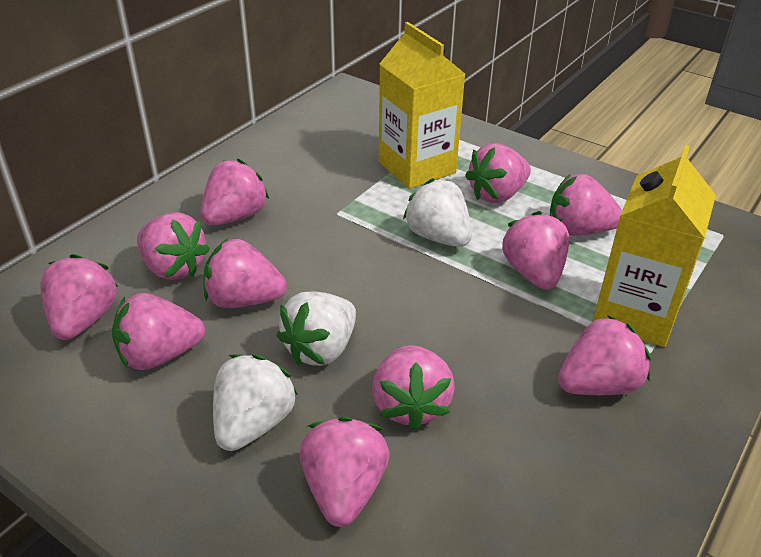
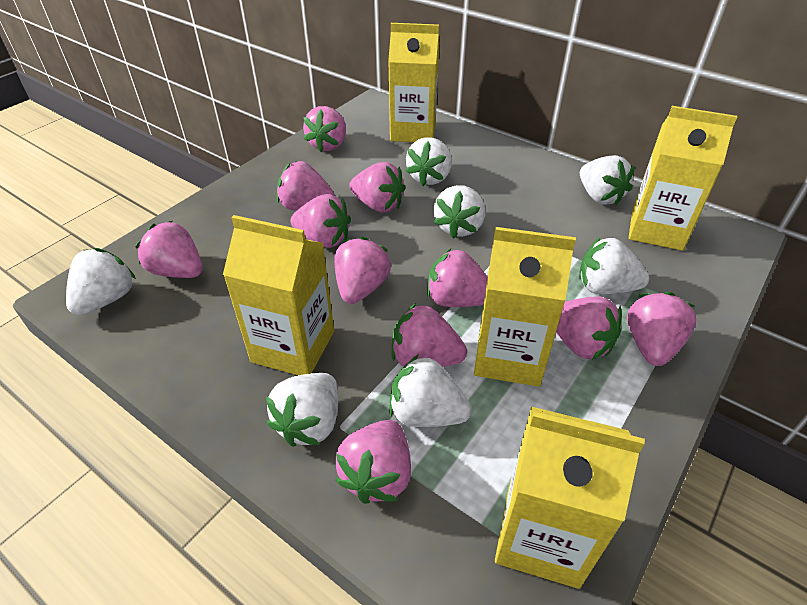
white strawberry: [213,354,298,451] [276,292,356,366] [403,178,472,247] = 3 -> [66,248,136,315] [266,373,338,447] [389,354,472,427] [406,137,452,186] [434,185,485,239] [579,237,649,294] [580,155,635,205] = 7
yellow carton: [379,22,465,189] [593,145,716,347] = 2 -> [223,215,334,375] [388,23,439,142] [474,227,576,387] [495,406,645,589] [629,106,737,251] = 5

